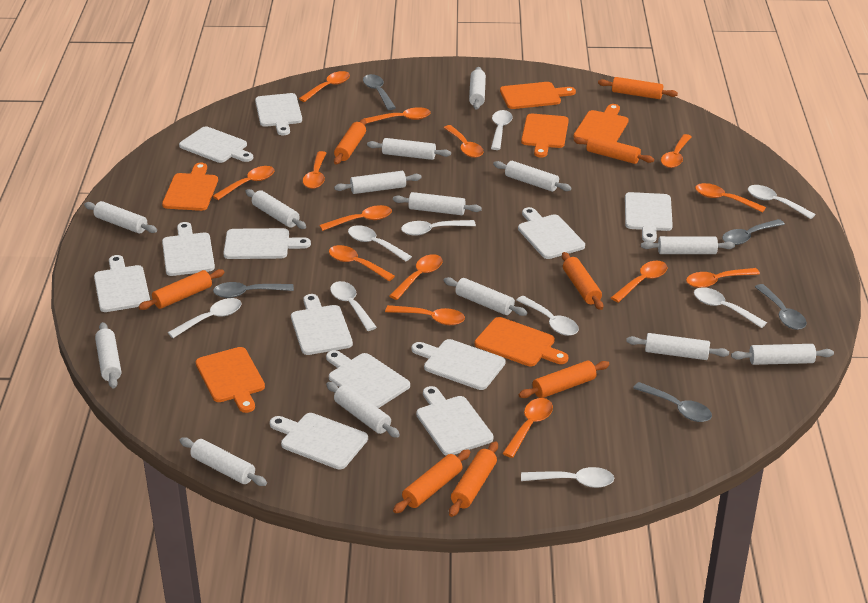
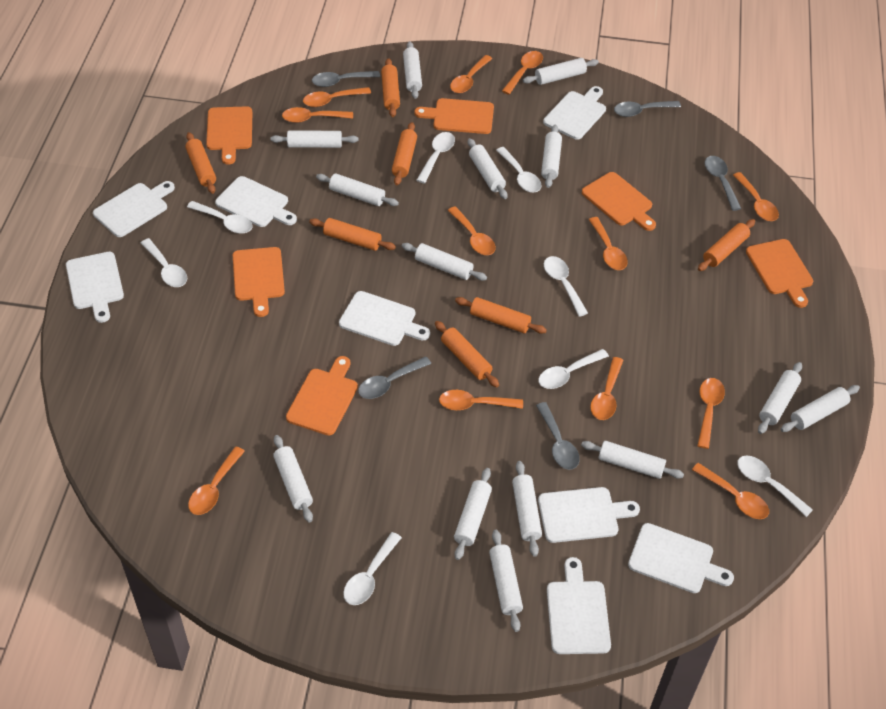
orange rolling pin: [138,269,225,310] [334,119,366,164] [393,449,470,513] [449,441,498,517] [519,361,610,398] [562,252,603,310] [573,136,654,164] [598,77,678,99] = 8 -> [185,132,216,194] [309,218,396,251] [381,58,400,117] [392,122,417,185] [435,321,499,387] [455,297,547,334] [698,219,755,271] = 7
orange spoon: [213,166,274,200] [299,71,350,102] [303,151,326,189] [319,205,392,231] [329,245,395,281] [364,107,431,124] [385,305,465,325] [389,254,443,300] [444,125,484,158] [502,398,553,458] [611,261,667,303] [661,134,692,168] [686,268,760,288] [695,183,766,213] = 14 -> [188,447,245,515] [282,107,353,123] [303,87,371,107] [439,390,523,410] [448,206,496,255] [450,55,493,93] [502,51,543,95] [589,217,628,270] [590,357,623,420] [692,463,769,519] [697,378,725,449] [733,172,779,221] = 12
white cutting board: [94,255,150,312] [162,222,215,276] [179,127,253,163] [223,228,311,259] [255,93,302,135] [270,413,368,469] [291,294,353,355] [326,350,410,408] [411,339,506,390] [416,386,493,456] [518,207,585,259] [625,192,673,243] = 12 -> [66,252,124,323] [93,181,175,237] [215,176,297,227] [339,291,430,346] [538,487,640,543] [543,86,606,140] [547,557,611,654] [628,523,734,593] = 8
white spoon: [168,298,241,338] [330,281,377,331] [348,225,412,261] [401,220,476,236] [491,110,513,150] [517,296,579,336] [521,467,614,488] [694,287,767,328] [748,185,816,219] = 9 -> [141,238,187,287] [187,201,253,234] [343,532,402,605] [417,132,455,184] [496,147,541,193] [539,349,609,389] [544,256,588,317] [737,456,813,517] = 8

